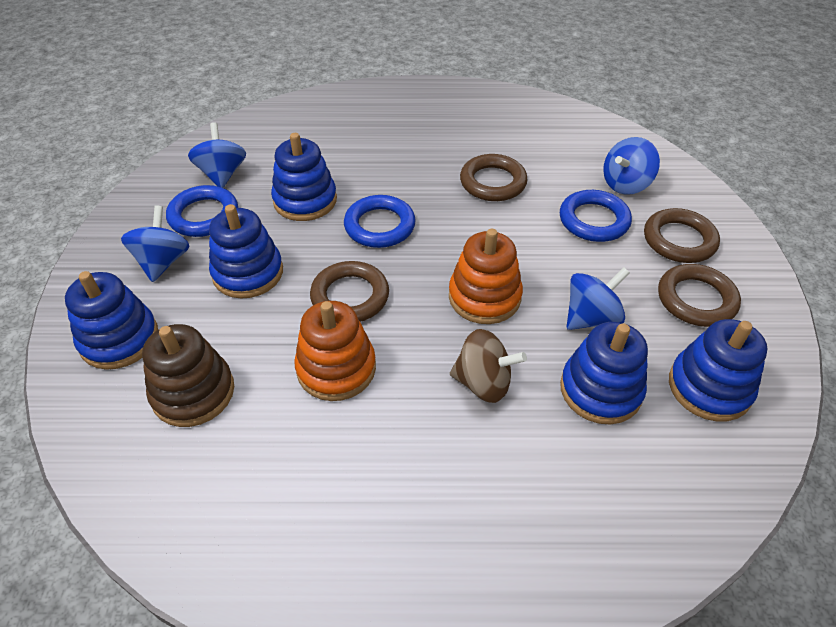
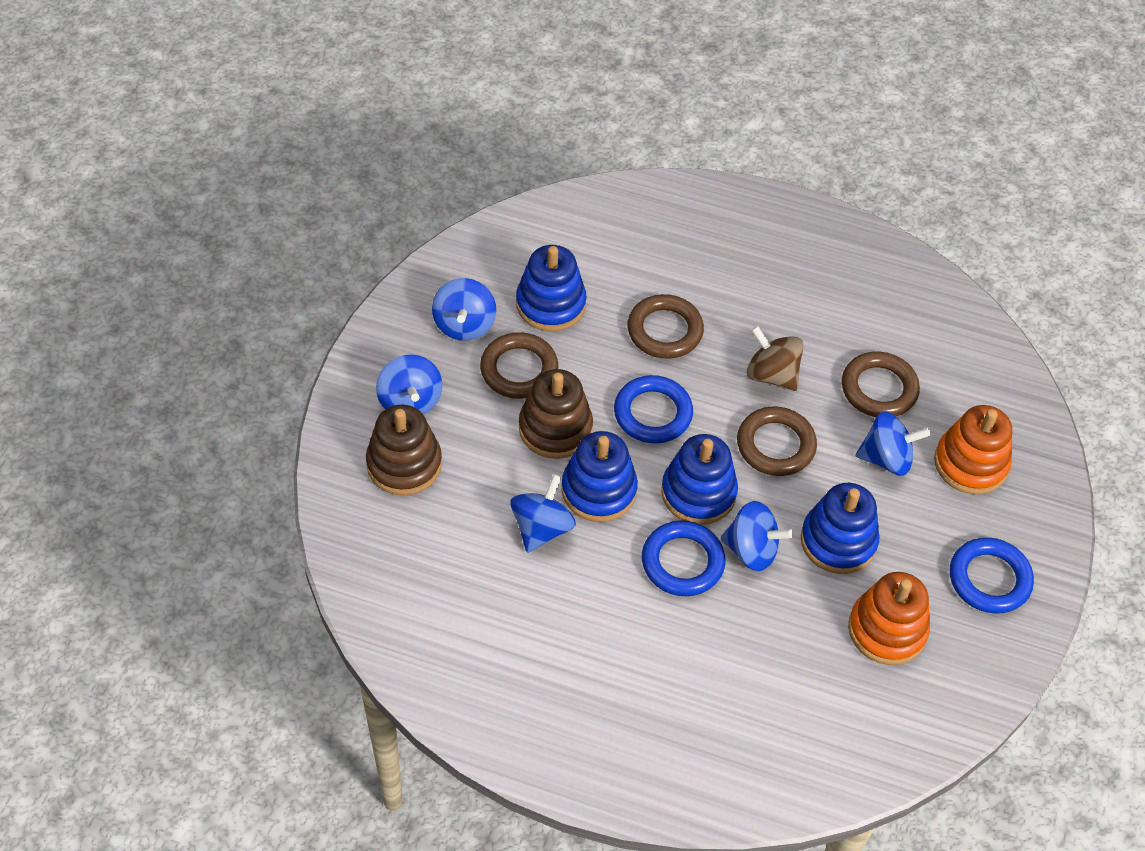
blue spinning top: [121,205,189,282] [188,122,246,188] [567,267,630,330] [603,137,660,195] = 4 -> [376,354,442,415] [432,278,496,341] [510,474,576,553] [721,501,793,571] [855,411,931,476] = 5
blue stacking toy: [65,271,158,370] [209,204,283,299] [271,133,337,221] [560,322,648,424] [669,319,767,422] = 5 -> [516,245,587,331] [562,431,638,522] [661,434,738,525] [801,483,880,574] = 4
brown stacking toy: [142,324,234,427] = 1 -> [366,405,442,495] [519,369,593,459] = 2

